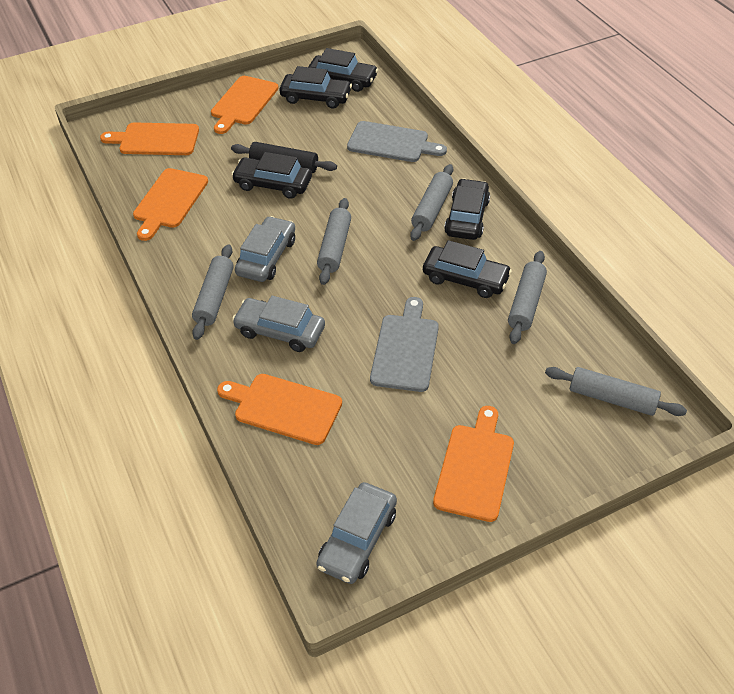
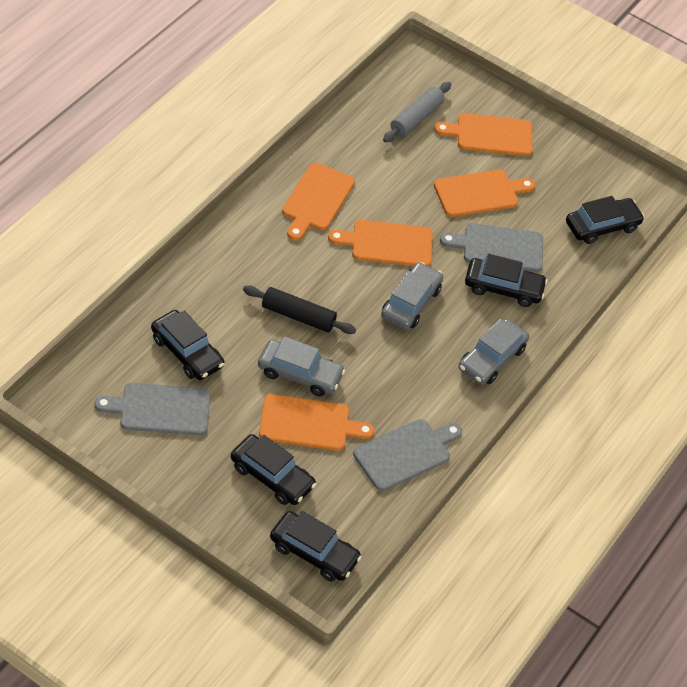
grey cutting board: [347,121,447,162] [370,297,439,392] = 2 -> [94,383,210,435] [353,419,462,491] [440,223,543,272] = 3
grey rolling pin: [192,244,234,340] [317,198,351,285] [410,164,453,241] [508,251,547,344] [545,367,687,416] = 5 -> [383,82,451,142] = 1

